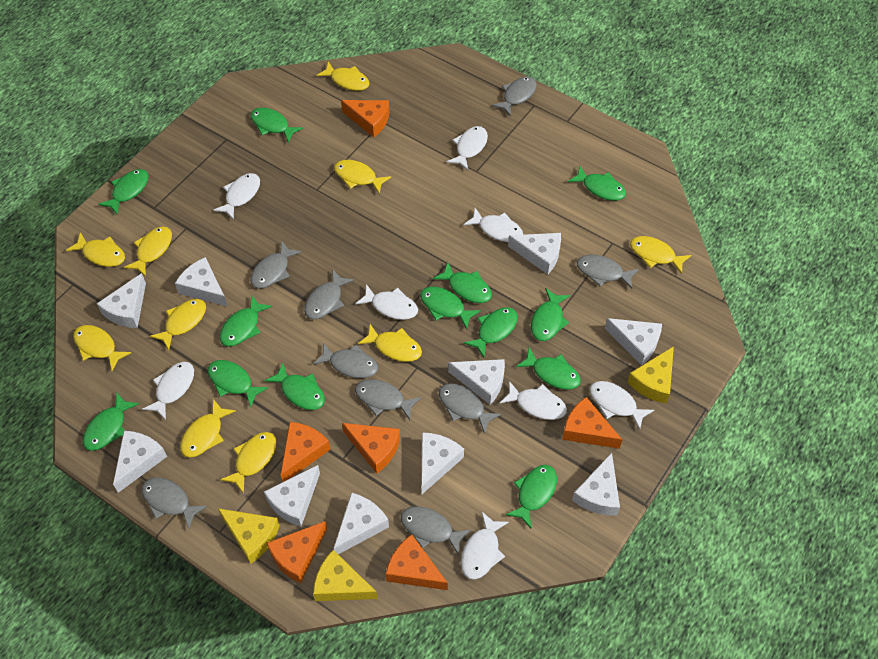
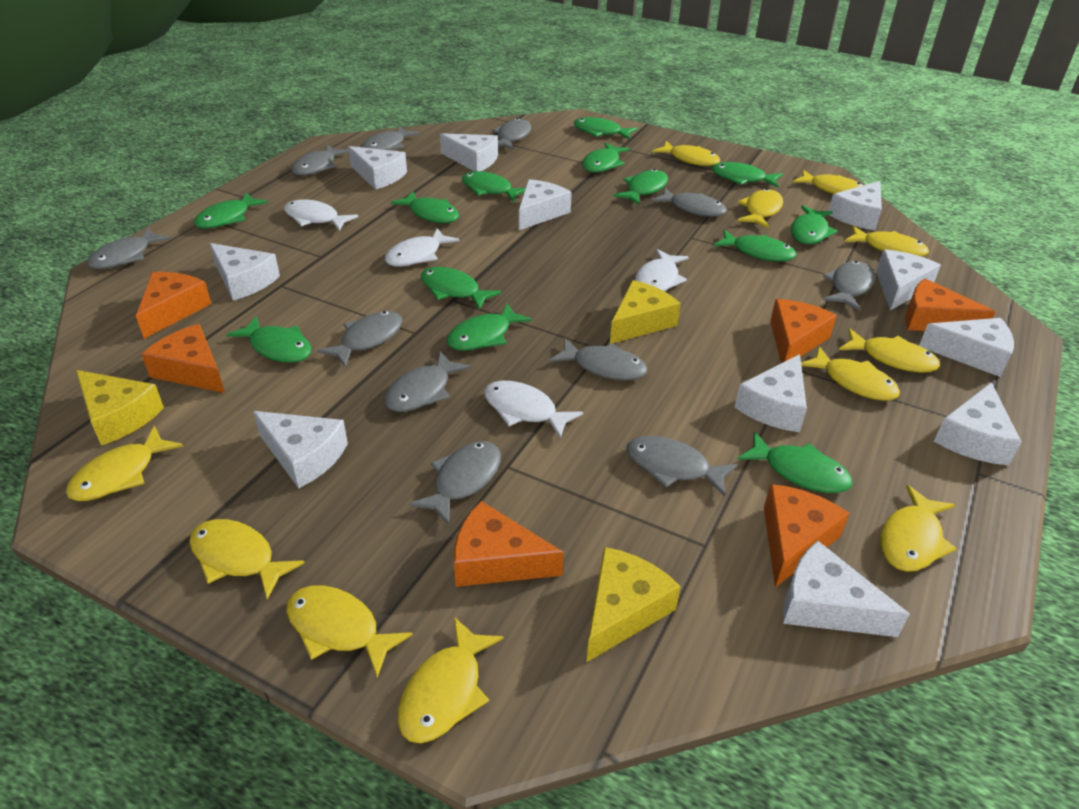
grey fish: [142,478,207,529] [250,240,302,289] [304,270,354,319] [313,342,378,378] [355,379,421,420] [401,506,471,556] [439,383,501,434] [492,77,537,116] [577,255,639,289] = 9 -> [87,228,171,269] [291,145,349,175] [317,311,403,367] [361,126,420,150] [384,352,471,412] [409,441,501,525] [492,118,531,150] [549,338,647,380] [626,436,738,497] [652,188,727,217] [823,261,875,310] = 11
white cheese: [97,273,146,328] [113,431,167,493] [175,257,228,307] [264,465,320,527] [334,492,389,554] [421,432,464,494] [448,359,505,405] [508,233,561,274] [572,453,620,516] [605,318,662,366] = 10 -> [210,243,280,300] [253,411,348,489] [348,146,407,190] [440,133,498,171] [519,179,572,230] [735,354,807,432] [783,541,910,637] [829,181,882,230] [876,249,941,310] [919,318,1014,377] [934,382,1022,465] = 11
white fish: [142,362,194,420] [213,173,260,220] [355,284,418,320] [447,126,488,170] [461,512,509,580] [463,208,523,242] [500,381,567,420] [590,381,654,430] = 8 -> [284,199,358,231] [385,228,460,267] [484,381,583,439] [635,249,688,291] = 4
yellow fish: [66,232,125,267] [73,325,131,371] [124,226,172,277] [150,299,206,350] [180,399,236,458] [220,432,277,494] [316,61,370,91] [334,160,391,194] [358,324,422,362] [630,236,691,274] = 10 -> [66,426,183,501] [189,519,305,600] [286,586,413,678] [398,617,504,743] [653,141,720,166] [737,188,783,228] [793,170,863,194] [801,346,900,401] [839,328,940,372] [844,226,929,257] [880,485,957,572] = 11

